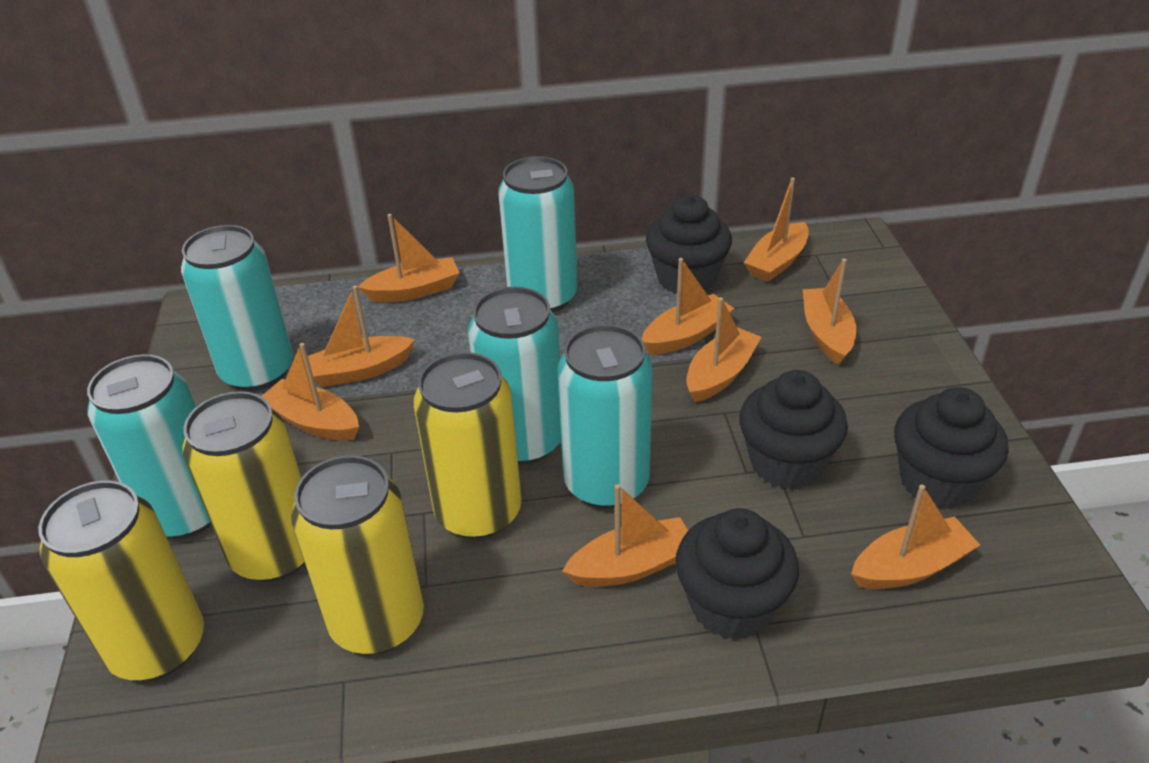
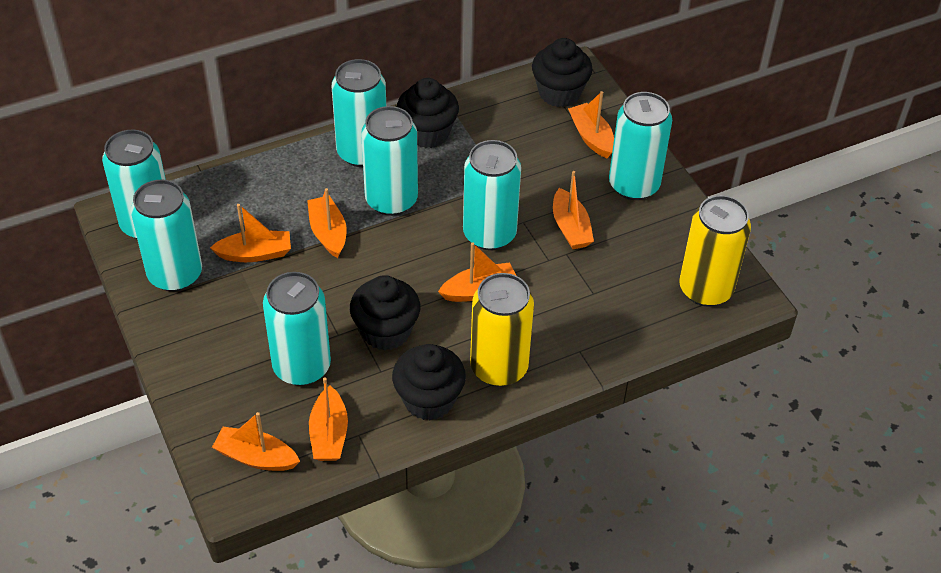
orange boat: [261,343,359,441] [308,285,415,387] [358,214,460,302] [562,484,688,587] [642,258,734,355] [686,297,761,403] [744,177,809,282] [803,259,856,365] [851,485,980,589] = 9 -> [210,204,291,262] [212,412,300,471] [307,188,347,258] [309,377,348,461] [438,242,516,302] [553,171,594,249] [568,91,614,158] = 7
turquoise can: [87,354,211,539] [181,225,293,391] [468,287,561,465] [498,156,578,312] [557,324,653,509] = 5 -> [102,130,166,239] [131,180,202,292] [263,272,331,386] [332,59,386,167] [361,106,418,216] [463,140,521,250] [609,92,672,200] = 7
yellow can: [38,481,204,680] [182,391,305,582] [291,455,424,654] [414,352,522,539] = 4 -> [470,273,534,387] [679,195,751,306] = 2

